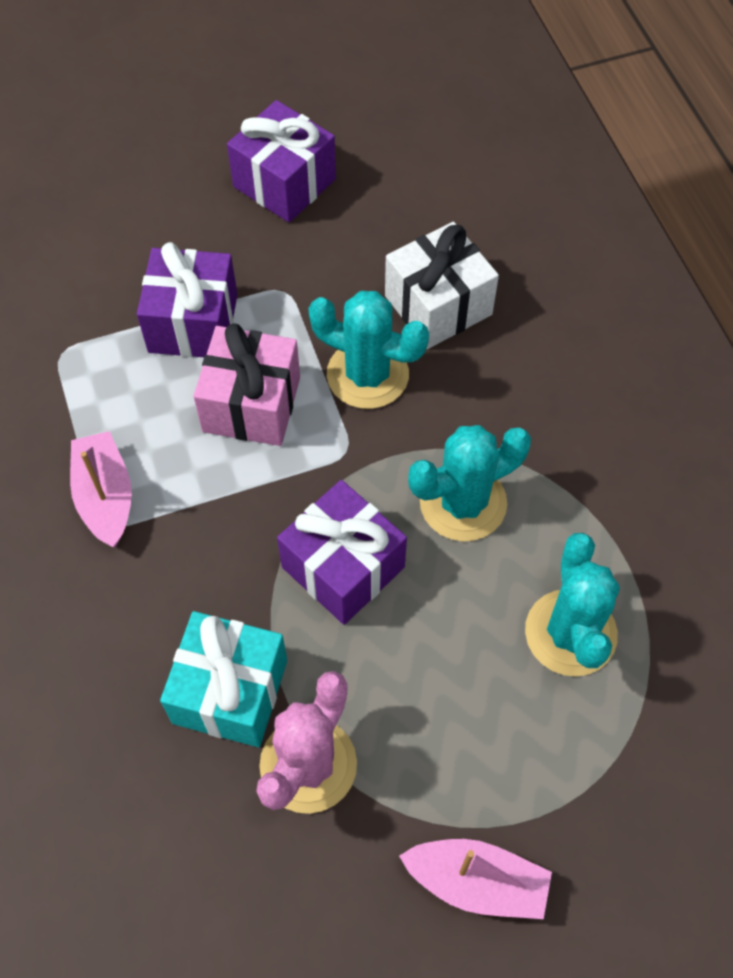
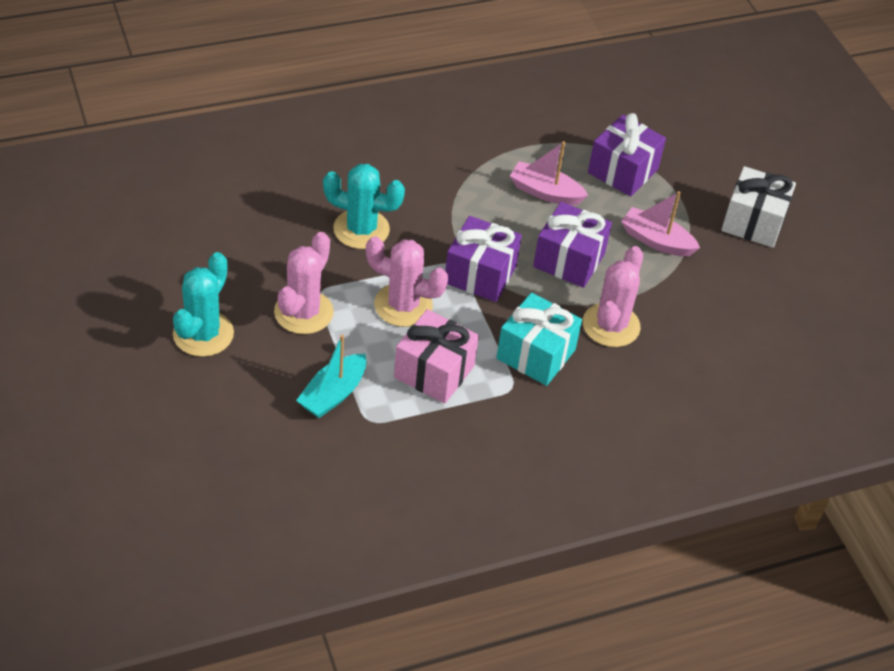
pink cactus: [256,671,357,814] = 1 -> [274,232,334,334] [366,236,448,327] [583,246,643,347] = 3
turquoise boat: none = 0 -> [296,334,366,418] = 1
turquoise cactus: [308,291,429,409] [408,425,531,541] [525,533,620,677] = 3 -> [173,252,234,357] [323,164,405,249] = 2

